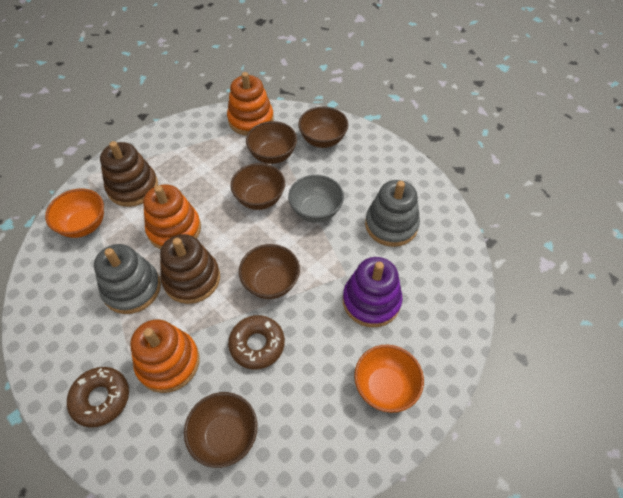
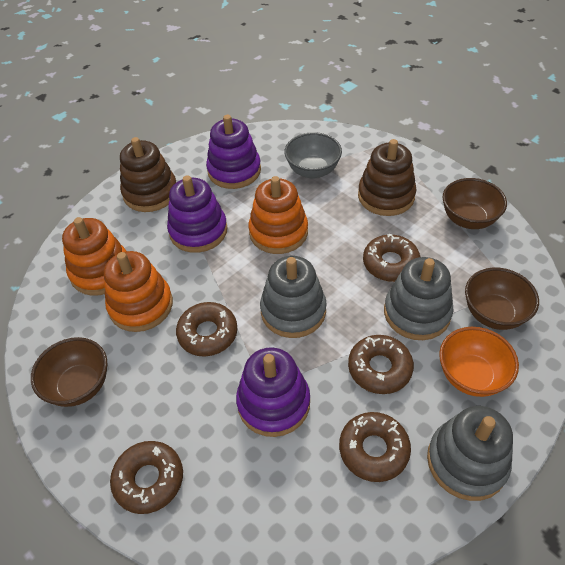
brown bowl: [184,392,258,468] [231,163,285,210] [239,244,300,299] [246,121,297,164] [298,106,348,148] = 5 -> [31,337,107,407] [443,178,507,229] [465,268,539,330] = 3
brown donut: [67,367,129,428] [228,315,285,369] = 2 -> [110,441,183,514] [176,302,237,357] [339,412,411,482] [348,335,414,394] [363,234,420,282] = 5
grey stacking toy: [94,244,161,314] [365,180,420,247] = 2 -> [260,256,327,338] [384,257,454,340] [427,406,513,501] = 3
orange bowl: [45,188,104,238] [354,345,424,413] = 2 -> [439,327,519,397] = 1
purple stacking toy: [343,257,402,327] = 1 -> [167,175,228,253] [206,115,261,189] [236,347,310,437] = 3

